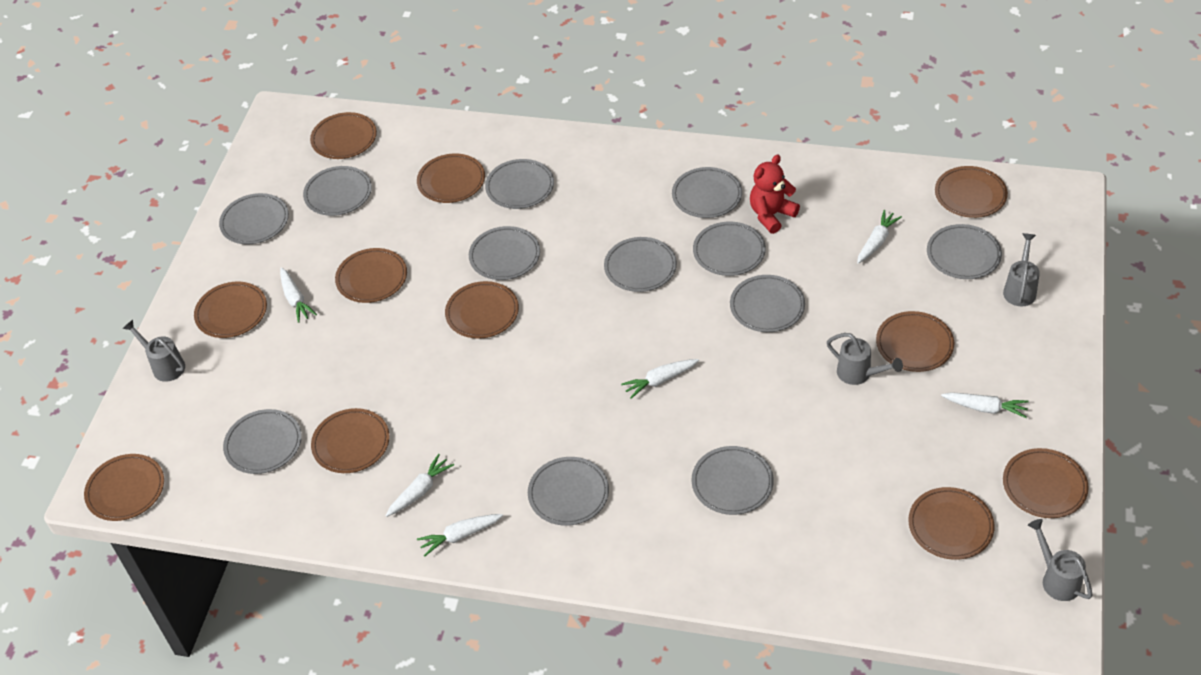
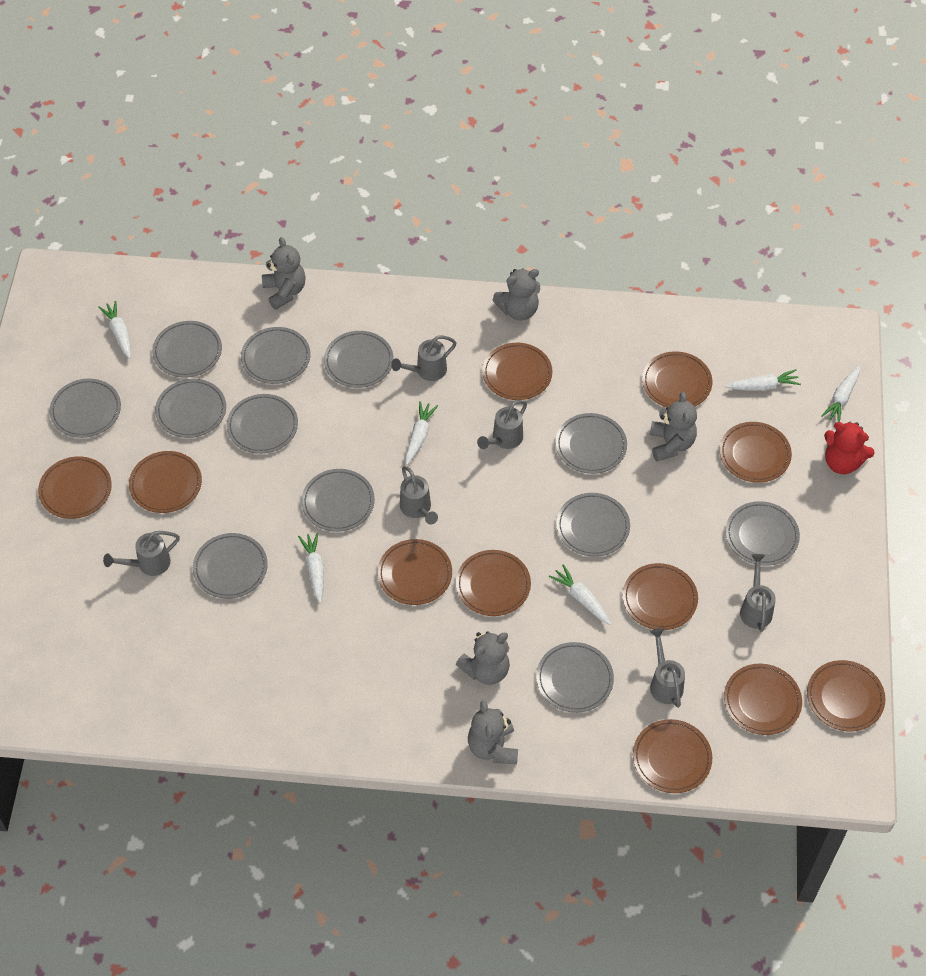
grey teddy bear: none = 0 -> [262,237,306,310] [456,631,510,685] [468,700,518,764] [493,269,540,321] [650,392,697,461] = 5
grey watering can: [122,320,185,382] [827,333,903,385] [1003,233,1040,306] [1028,519,1093,601] = 4 -> [103,531,180,576] [391,335,457,381] [400,466,438,524] [477,400,527,449] [650,628,685,708] [740,554,776,632] = 6

